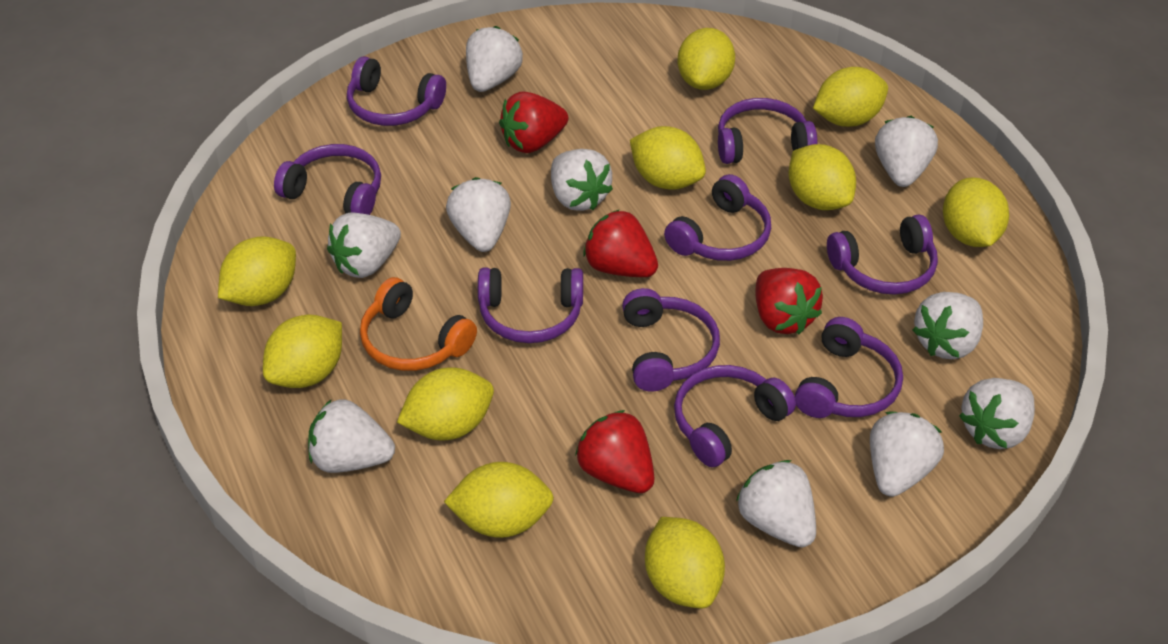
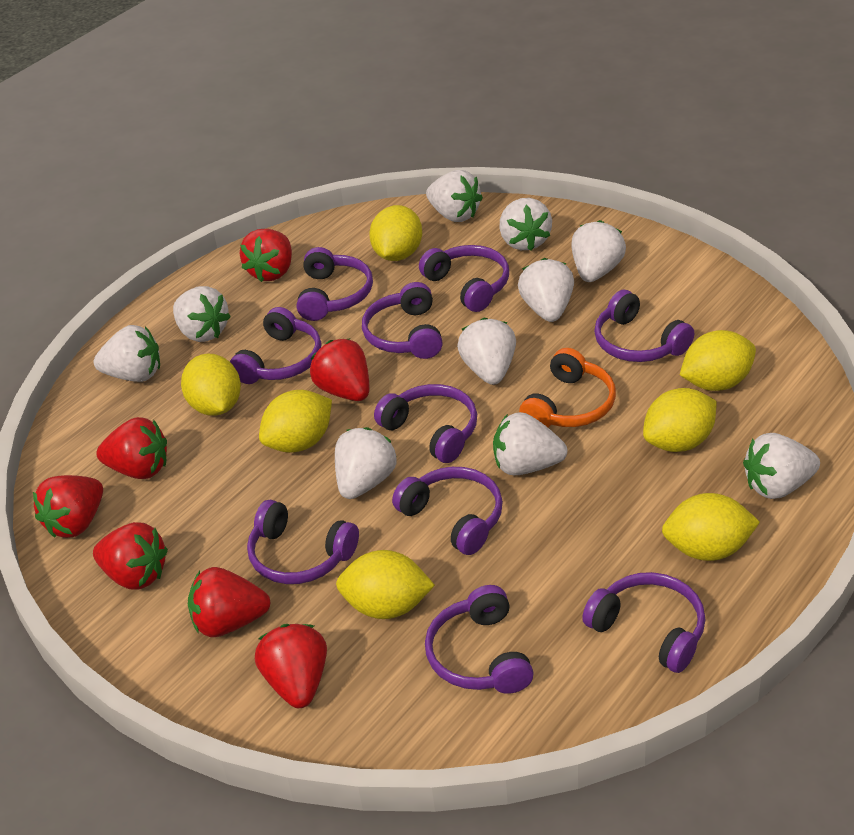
purple headphones: [274,144,381,215] [347,56,446,126] [478,268,583,343] [622,288,720,392] [664,174,771,261] [674,365,796,467] [718,98,817,164] [794,317,903,418] [827,214,938,295] = 9 -> [230,307,321,384] [247,500,359,584] [297,247,373,321] [362,282,443,359] [374,384,477,463] [392,467,503,555] [419,245,509,312] [425,585,534,694] [582,572,706,673] [594,290,694,362] = 10
red strawberry: [499,91,568,153] [575,410,654,493] [583,209,658,277] [756,268,823,334] = 4 -> [33,475,103,538] [93,522,168,590] [96,417,167,479] [188,567,271,637] [240,229,292,282] [255,624,327,708] [310,339,369,401] = 7
yellow lemon: [218,236,296,306] [263,314,342,388] [397,367,494,440] [444,462,554,538] [630,126,706,190] [645,517,725,608] [677,28,735,90] [788,144,856,210] [813,67,888,127] [943,178,1009,247] = 10 -> [181,354,241,416] [259,390,332,453] [336,550,435,619] [369,205,422,261] [643,388,717,452] [662,493,760,561] [680,330,756,391] = 7

